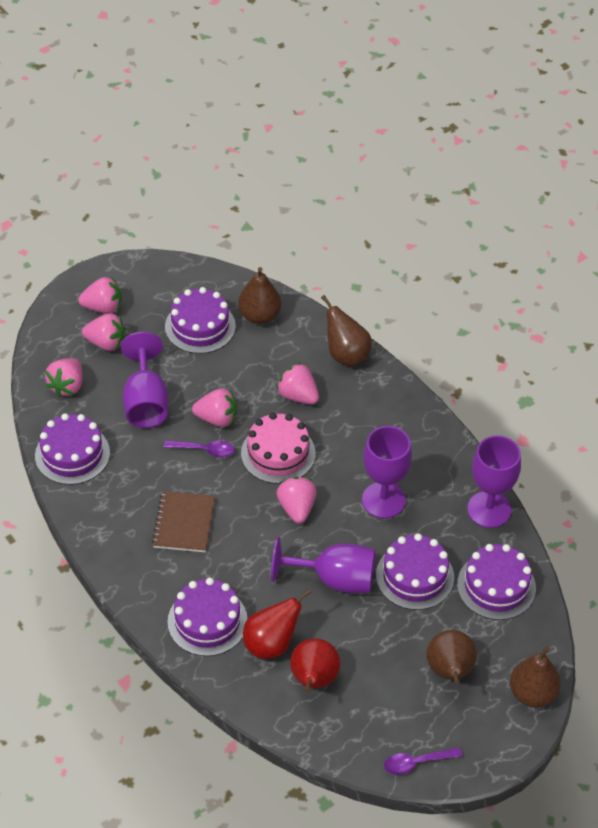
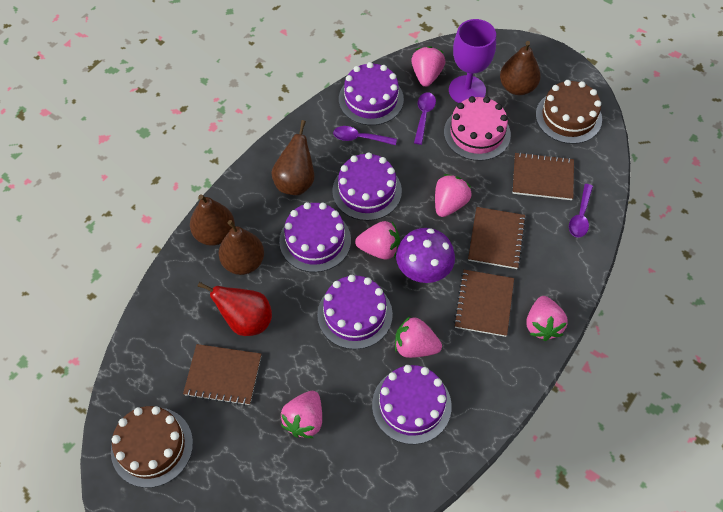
brown cake: none = 0 -> [111,406,193,488] [536,80,602,144] = 2
brown notebook: [152,491,215,552] = 1 -> [183,344,261,406] [454,270,514,337] [468,207,526,269] [513,152,574,200] = 4
purple goblet: [121,332,169,428] [271,536,375,593] [362,426,412,518] [467,435,521,528] = 4 -> [449,19,496,103] = 1
purple mushroom: none = 0 -> [396,228,455,283] = 1
purple spoon: [164,440,234,457] [384,747,462,775] = 2 -> [333,126,397,145] [414,93,436,145] [569,184,593,237] = 3
red pear: [243,589,311,659] [290,638,341,693] = 2 -> [197,282,272,336] = 1

